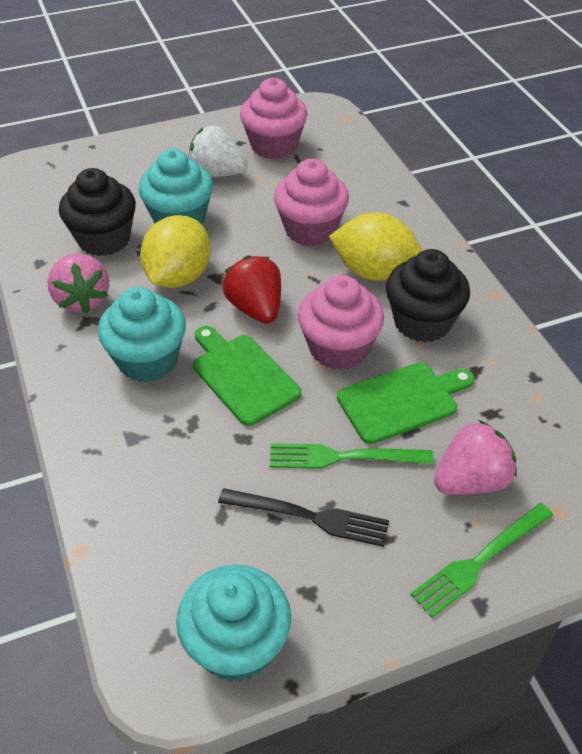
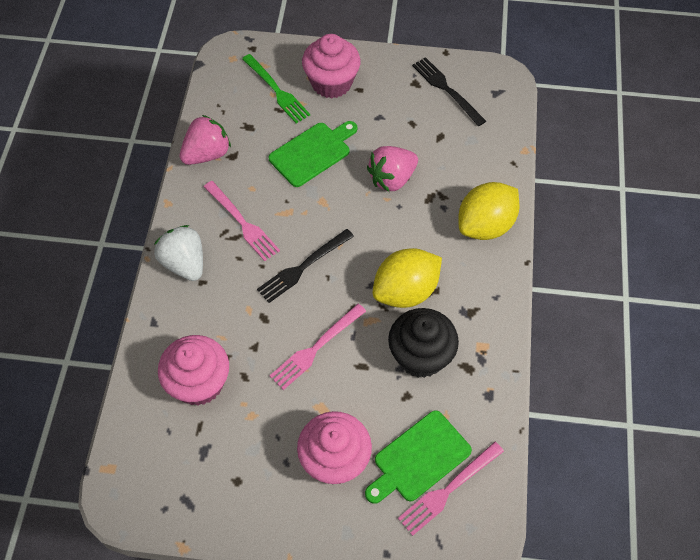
black cupcake: [59,168,136,256] [386,249,470,342] = 2 -> [388,308,459,378] = 1
black fork: [218,488,389,547] = 1 -> [257,229,354,303] [412,57,486,126] = 2
green fork: [270,443,434,469] [410,503,553,618] = 2 -> [242,54,310,123] = 1
pink fork: none = 0 -> [204,181,280,261] [270,304,366,390] [398,442,504,536] = 3
red strawberry: [222,255,281,324] = 1 -> none = 0
turquoise cupcake: [98,287,186,382] [138,149,213,224] [176,565,291,682] = 3 -> none = 0

